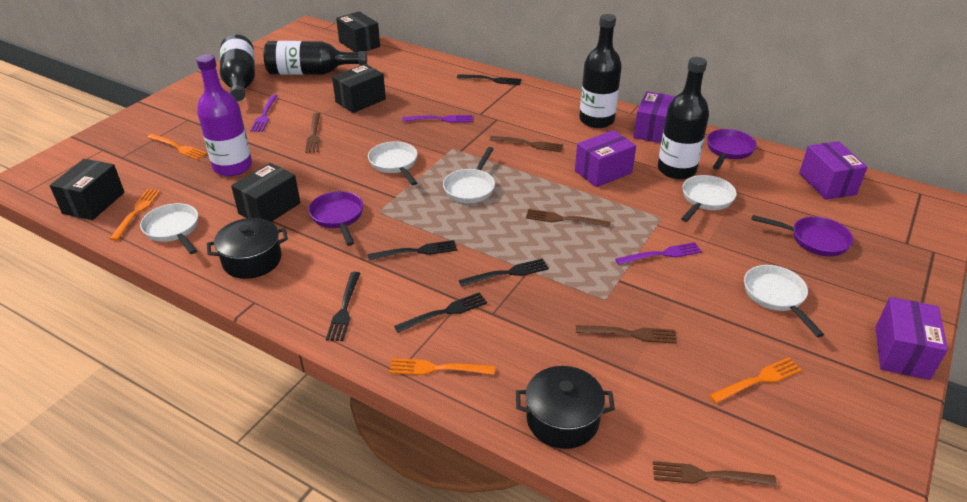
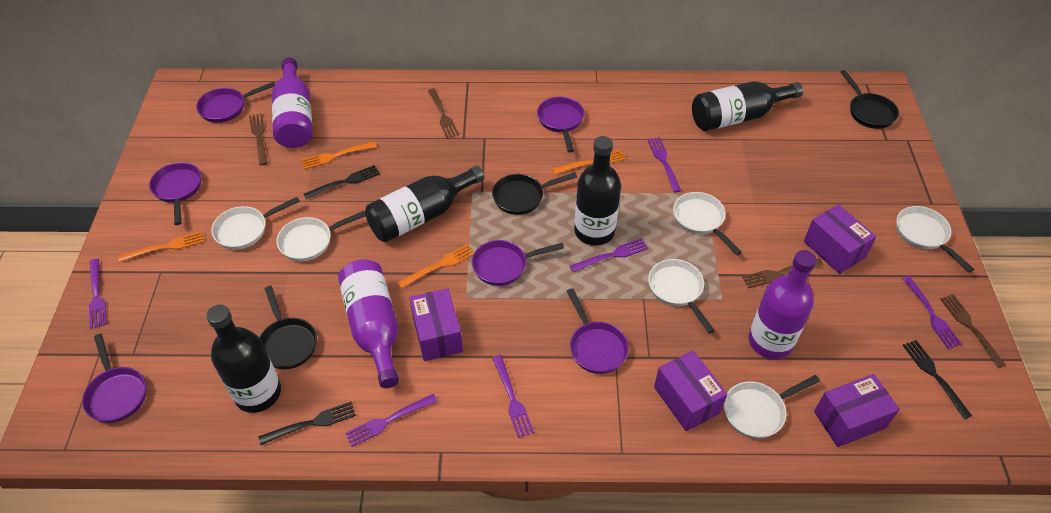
black box: [50,159,125,220] [231,163,300,222] [332,64,386,113] [336,11,380,52] = 4 -> none = 0
black fork: [326,272,360,341] [368,240,457,260] [394,292,487,333] [457,74,522,85] [459,259,549,287] = 5 -> [258,401,356,445] [304,165,380,199] [903,340,972,419] = 3
black pan: none = 0 -> [260,286,317,369] [492,172,577,215] [841,70,899,129] = 3
black pot: [207,218,288,279] [516,366,615,449] = 2 -> none = 0
brown fork: [305,113,320,153] [490,136,563,152] [526,209,611,228] [576,325,677,344] [653,461,777,487] = 5 -> [249,113,268,165] [428,88,459,138] [742,259,823,288] [940,294,1006,368] = 4
purple bottle: [196,54,252,176] = 1 -> [272,57,313,148] [338,259,399,388] [749,250,817,359] = 3
purple fork: [250,95,277,132] [402,115,472,123] [615,242,702,265] = 3 -> [89,259,107,329] [345,394,438,447] [492,355,534,438] [570,238,649,273] [647,137,681,192] [902,276,962,349] = 6
purple pan: [308,191,363,246] [707,129,757,170] [751,215,853,256] = 3 -> [82,334,146,423] [149,162,201,225] [196,82,275,123] [472,240,564,286] [537,97,584,153] [567,288,629,374] = 6
white pan: [140,203,198,254] [368,141,417,185] [443,147,495,203] [681,175,737,222] [744,265,824,337] = 5 -> [211,197,300,250] [277,211,366,261] [648,259,715,334] [673,192,742,255] [724,375,820,439] [896,206,974,272] = 6

